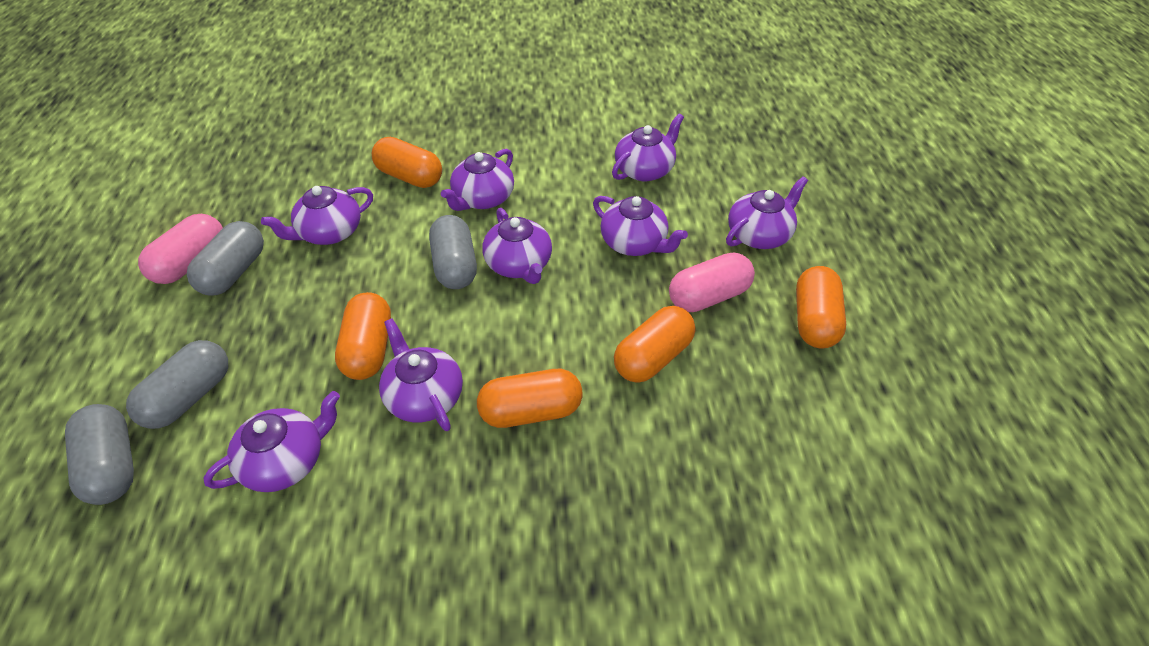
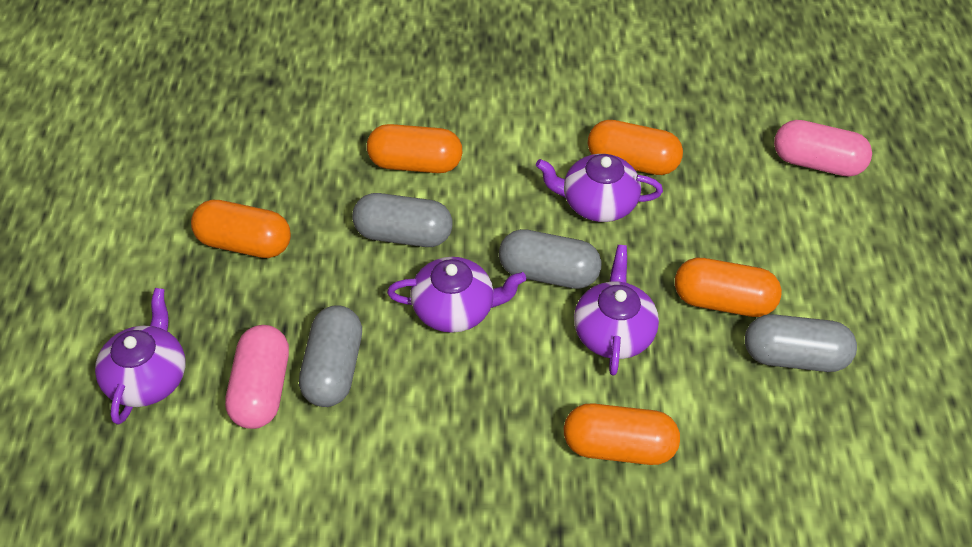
purple teapot: [203,391,340,492] [261,186,373,245] [379,318,463,431] [441,149,514,211] [482,208,552,284] [593,196,688,256] [612,113,684,181] [726,176,808,249] = 8 -> [95,288,185,425] [387,257,526,333] [536,154,663,222] [574,245,659,376] = 4

